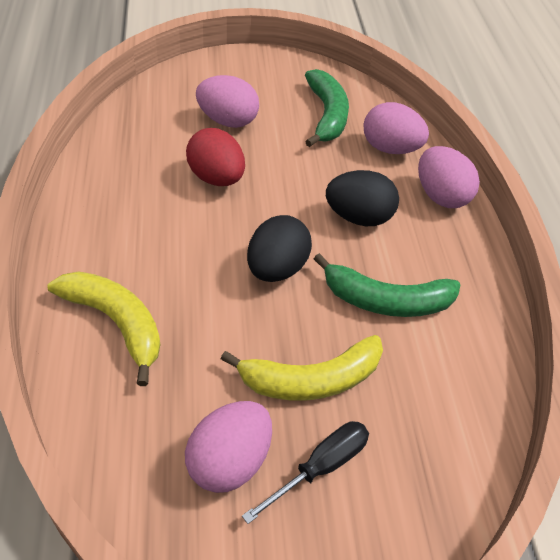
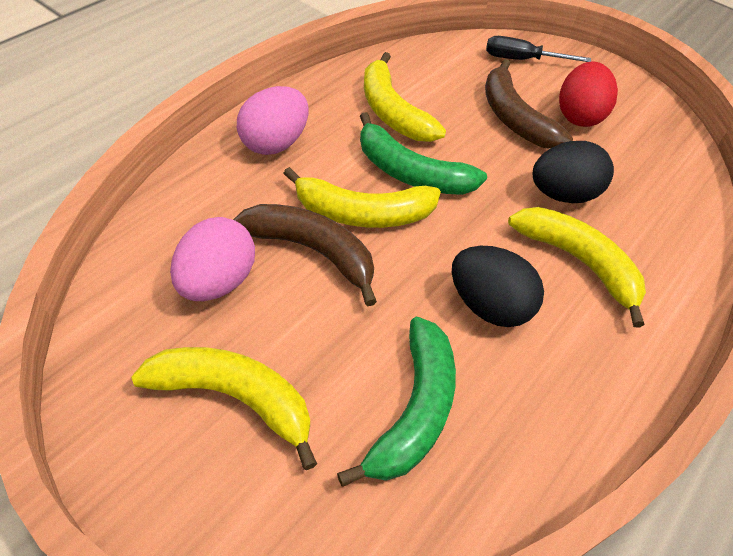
brown banana: none = 0 -> [233,204,377,306] [485,59,573,149] = 2
pink egg: [185,401,272,493] [196,75,259,128] [363,102,429,154] [418,146,480,208] = 4 -> [170,217,255,301] [237,86,308,155] = 2
yellow banana: [48,271,160,386] [221,335,383,400] = 2 -> [131,347,317,470] [283,167,441,228] [364,52,446,142] [508,207,646,328] = 4

